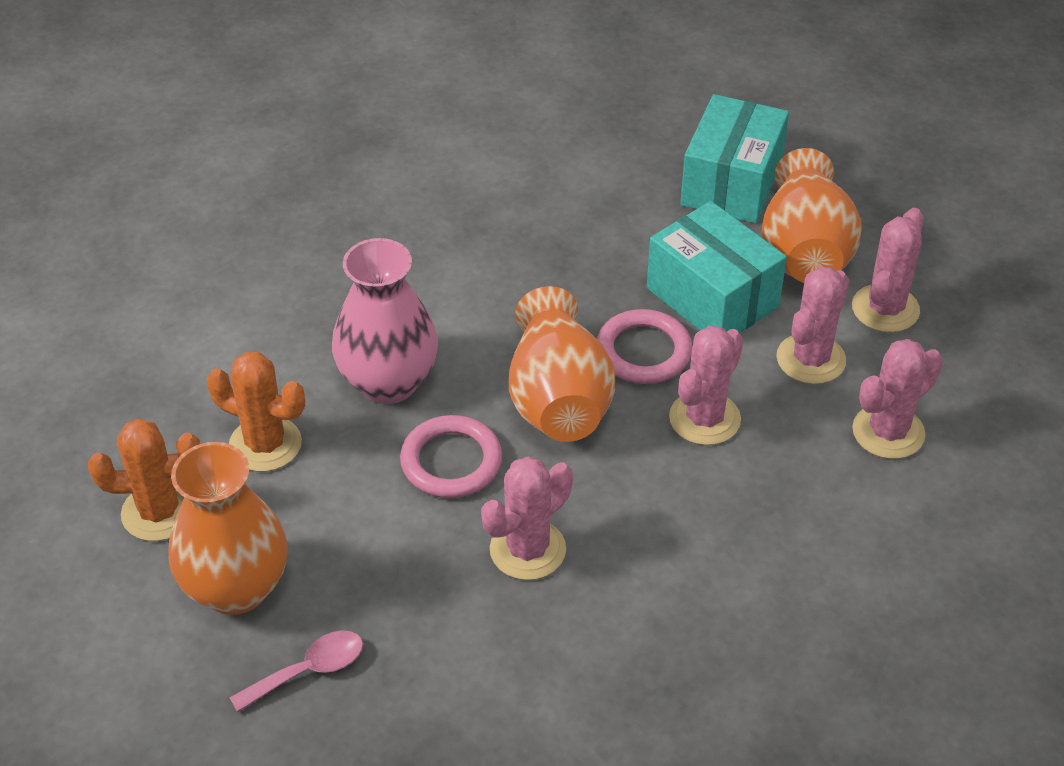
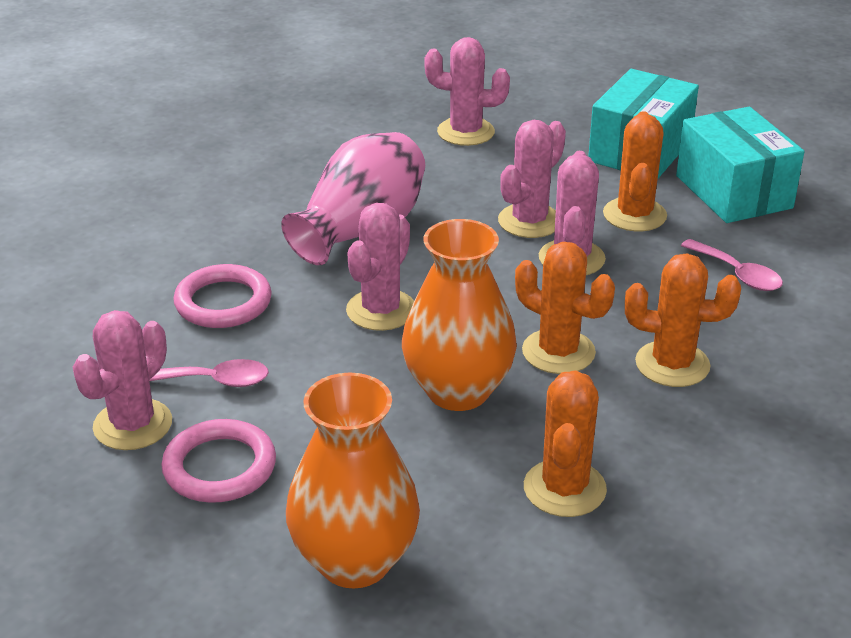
orange cactus: [88,419,200,541] [206,352,305,472] = 2 -> [515,242,615,374] [524,370,607,517] [603,111,667,231] [625,253,741,387] = 4
orange vase: [169,442,287,615] [509,286,615,442] [761,148,862,283] = 3 -> [286,373,420,588] [402,219,517,411] = 2
pink spoon: [229,631,363,712] = 1 -> [149,359,269,387] [681,239,783,291] = 2

